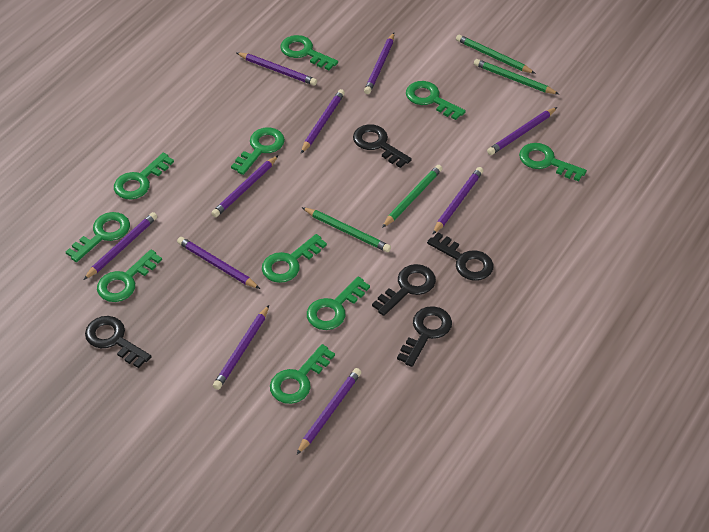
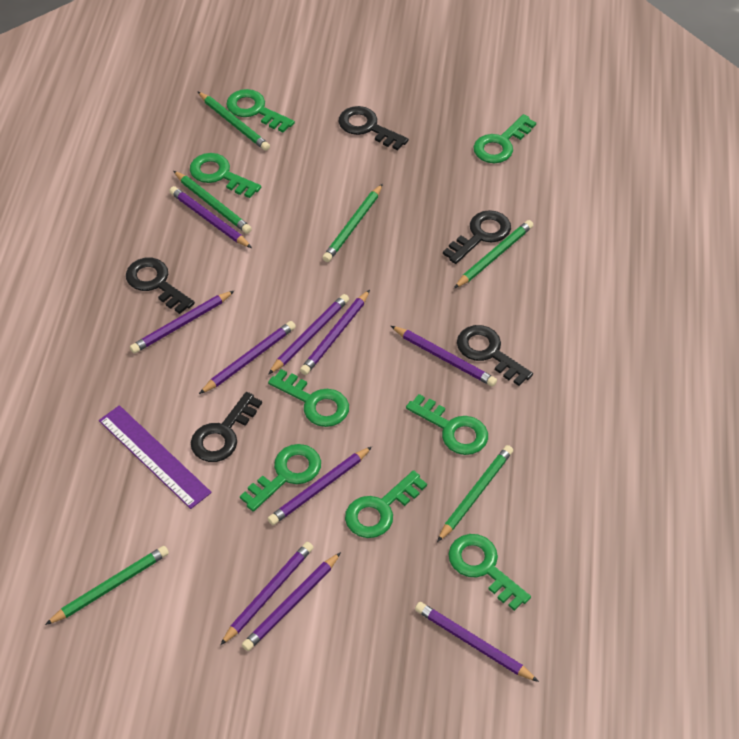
green key: [66,212,130,262] [97,249,162,302] [114,153,174,200] [231,127,285,175] [262,234,327,283] [270,344,335,404] [280,35,338,70] [307,277,370,330] [406,81,466,120] [519,143,587,181] = 10 -> [190,153,261,198] [226,89,295,133] [240,444,321,512] [268,369,349,427] [345,470,427,538] [406,394,488,455] [448,534,531,611] [473,114,536,163] = 8
green pencil: [302,207,391,252] [382,165,443,228] [456,34,536,74] [474,59,559,94] = 4 -> [45,546,169,625] [174,171,252,234] [197,91,270,151] [322,184,383,262] [437,445,513,542] [454,220,533,288] = 6
purple ruler: none = 0 -> [99,405,212,509] = 1

